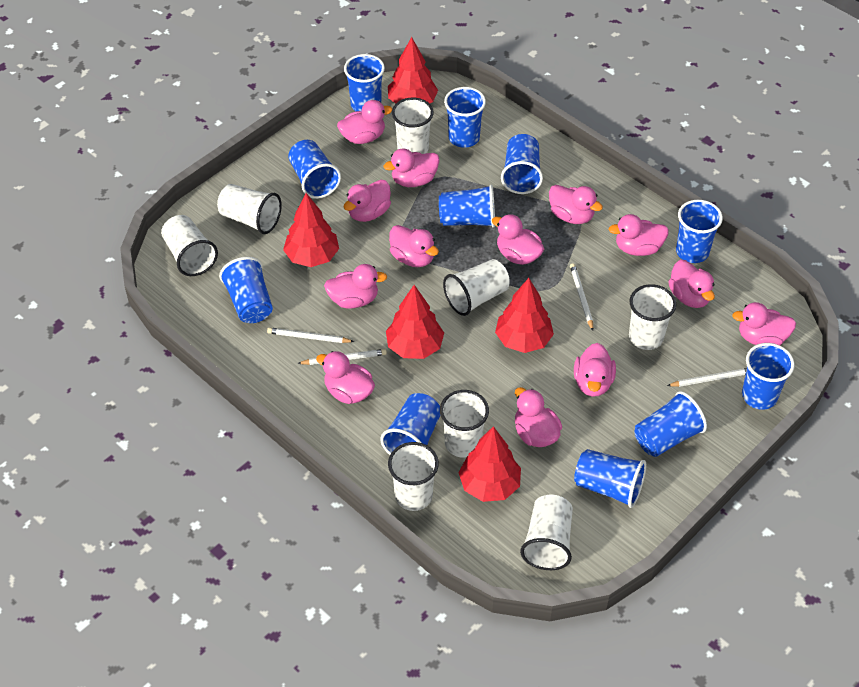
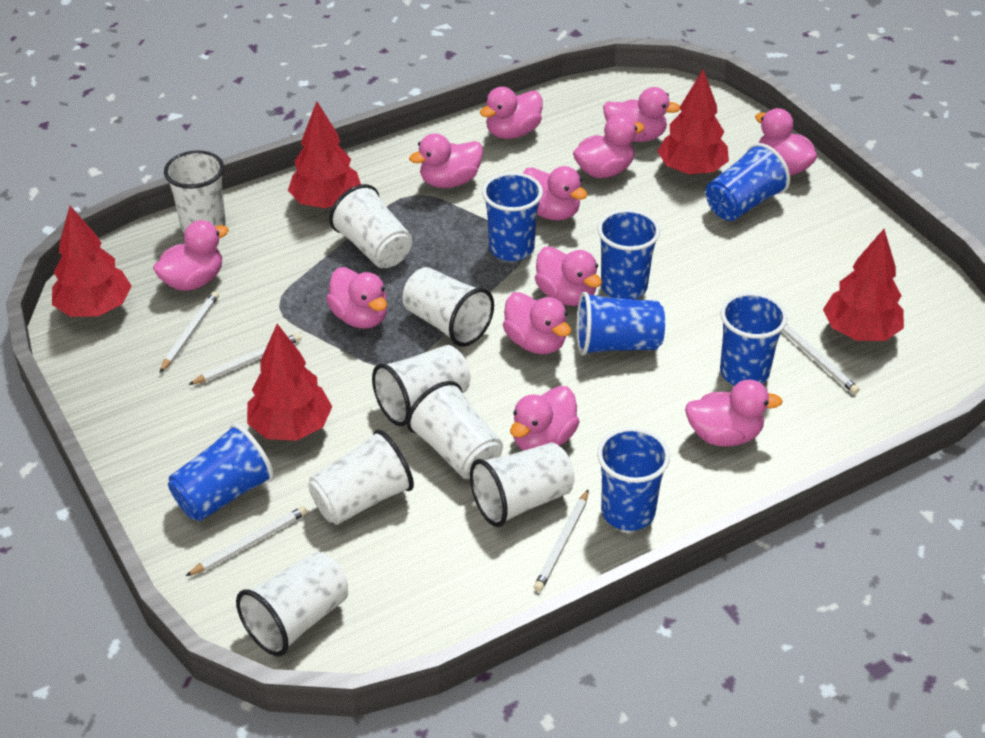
blue cup: [219,257,273,323] [288,140,341,199] [344,54,385,111] [380,393,440,455] [439,185,495,228] [444,87,486,148] [501,134,543,194] [574,449,646,508] [635,391,707,457] [676,200,723,263] [742,343,795,410] = 11 -> [168,423,274,521] [482,172,543,261] [577,292,665,355] [597,427,670,531] [598,209,660,299] [706,143,790,221] [720,292,787,385] = 7
pink duck: [316,351,375,404] [324,264,388,309] [337,100,393,144] [343,180,391,222] [383,149,440,187] [389,225,439,267] [492,214,544,265] [515,387,562,447] [549,185,603,224] [574,343,616,397] [609,214,669,256] [668,260,715,308] [732,302,796,345] = 13 -> [153,220,229,291] [326,267,387,329] [409,133,483,188] [480,87,543,139] [503,292,571,354] [510,386,580,451] [523,166,587,221] [535,247,602,306] [573,115,645,178] [603,87,680,142] [685,380,783,447] [755,108,817,176] = 12
white pencil: [267,327,354,343] [297,349,387,365] [570,263,593,331] [667,368,747,387] = 4 -> [160,291,219,372] [186,506,308,576] [188,333,301,385] [534,489,589,592] [782,324,860,394] = 5

